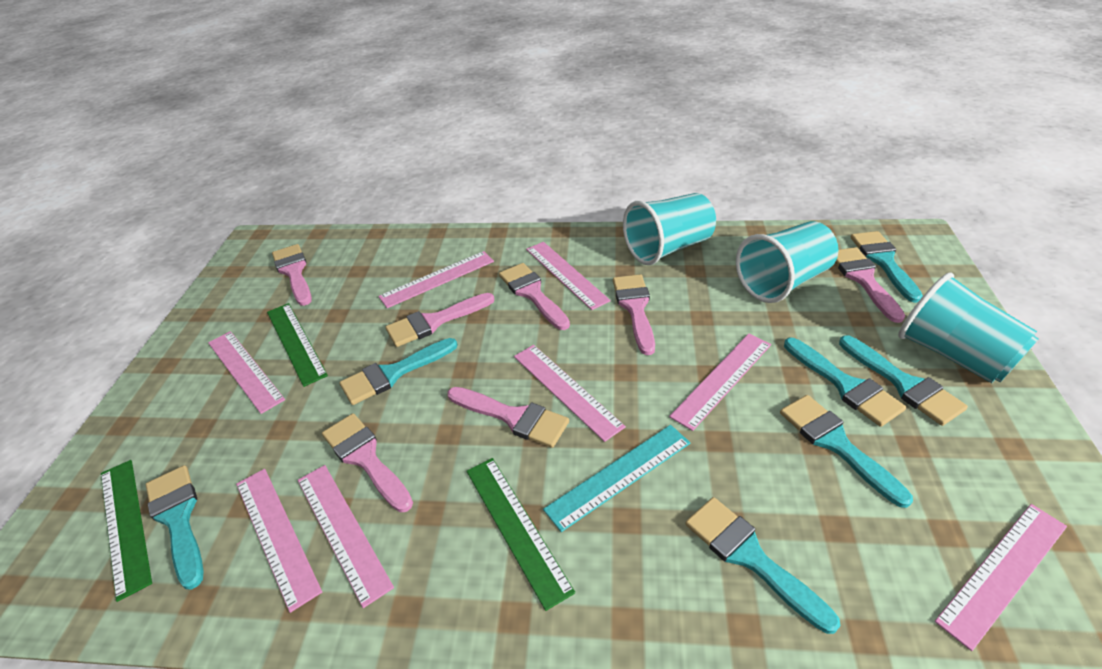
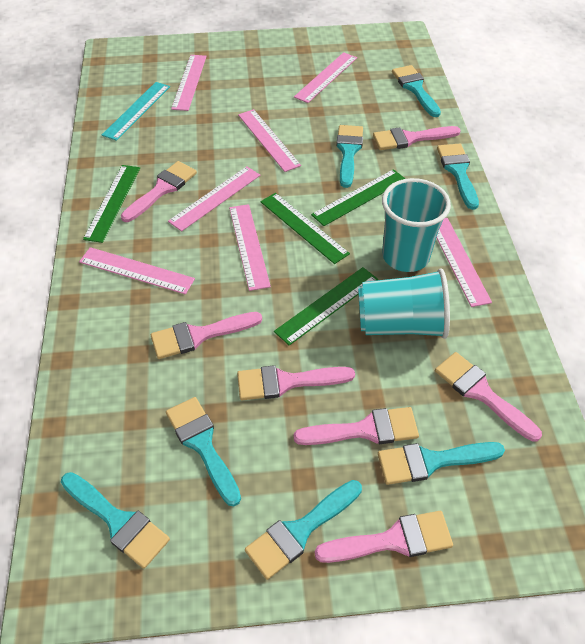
green ruler: [101,460,152,602] [267,303,328,387] [467,458,575,611] = 3 -> [83,165,140,243] [260,193,350,264] [274,267,378,346] [311,169,406,226] = 4
pink ruler: [208,331,285,414] [236,469,322,613] [298,465,394,608] [378,251,494,308] [514,345,626,442] [526,242,611,310] [669,333,771,431] [935,504,1067,651] = 8 -> [79,247,195,294] [168,166,260,231] [171,55,207,111] [229,204,271,291] [238,109,301,172] [294,52,357,103] [436,218,492,307] = 7
turquoise cup: [623,193,716,265] [736,221,839,303] [898,272,1038,383] = 3 -> [358,268,450,339] [382,178,451,272] = 2

